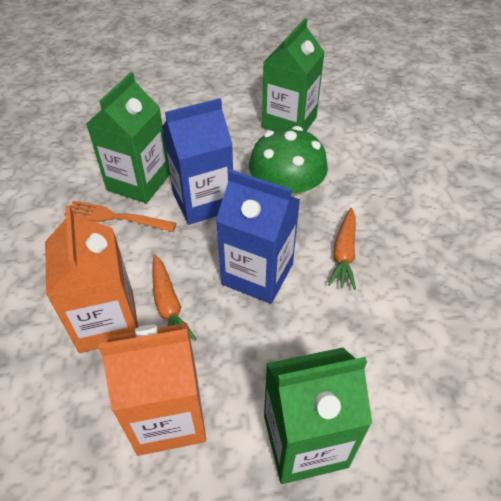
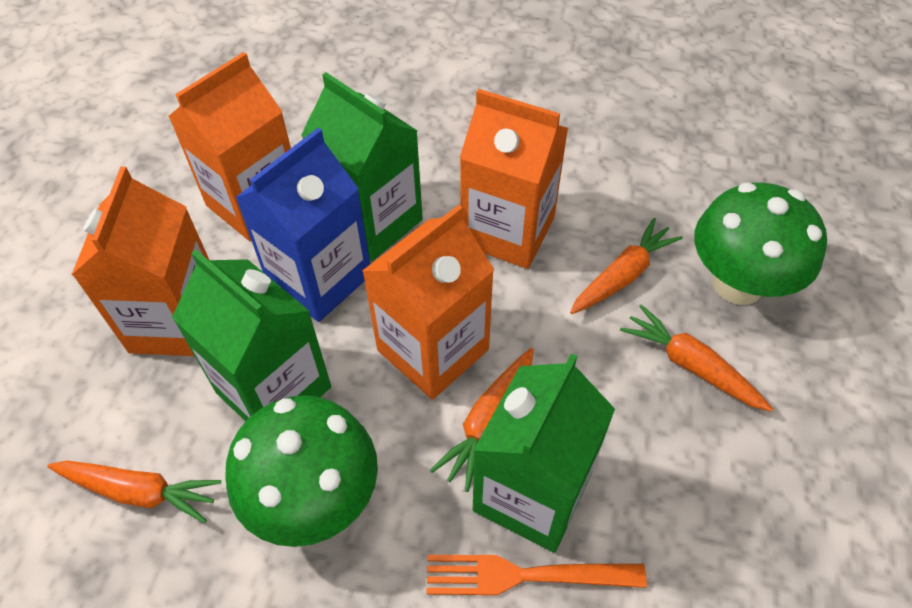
blue carton: [162,98,233,225] [216,169,300,304] = 2 -> [235,128,370,322] = 1
green mushroom: [249,126,328,201] = 1 -> [225,395,378,547] [694,182,827,305] = 2
orange carrot: [153,254,197,341] [328,208,356,290] = 2 -> [47,461,221,523] [430,348,534,492] [570,218,683,314] [620,304,773,412] = 4
orange carton: [45,205,138,353] [99,323,206,456] = 2 -> [72,167,209,356] [168,52,291,242] [362,205,494,400] [460,89,568,269] = 4

